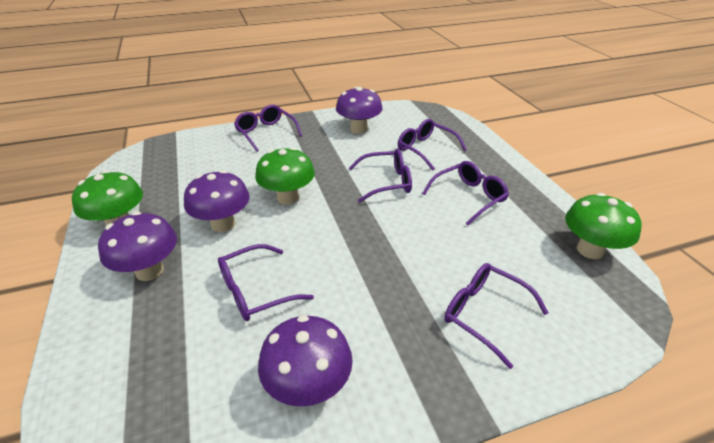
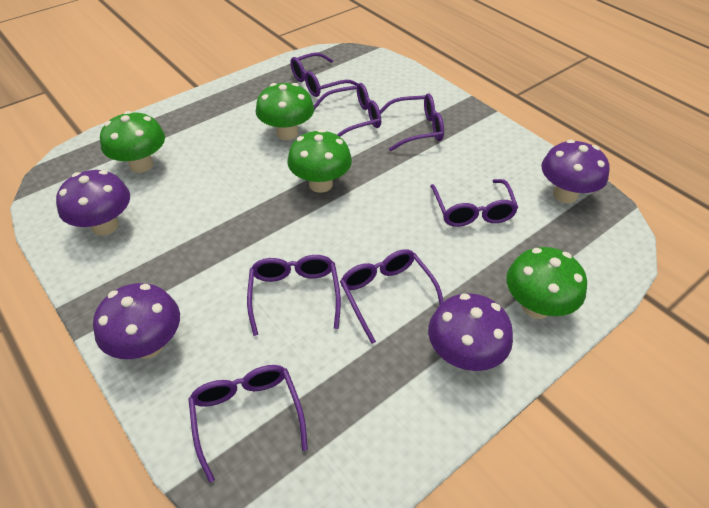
green mushroom: [72,170,143,226] [255,147,315,205] [565,193,642,259] = 3 -> [100,111,165,173] [255,83,314,140] [287,129,352,193] [506,247,587,319] = 4
purple glasses: [218,244,314,321] [234,105,302,152] [349,149,412,202] [398,119,467,170] [422,161,509,225] [444,263,549,369] = 6 -> [188,365,308,483] [247,255,341,336] [290,52,358,97] [314,83,381,137] [340,249,444,344] [380,93,444,151] [430,179,518,227] = 7

